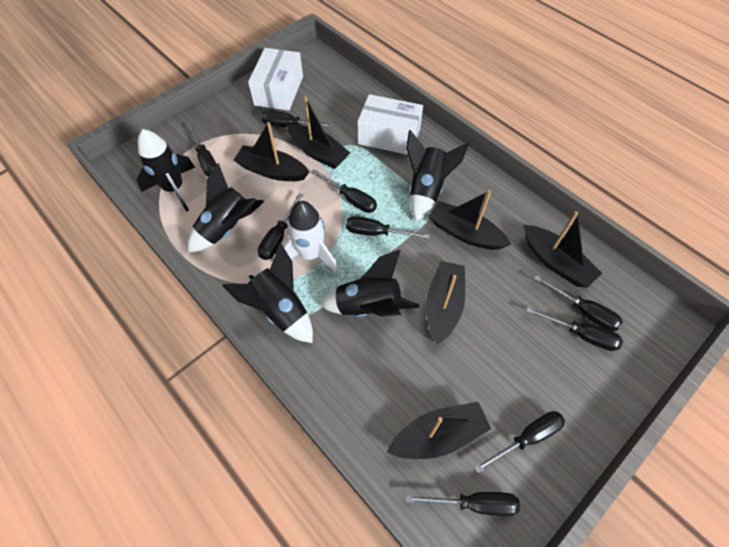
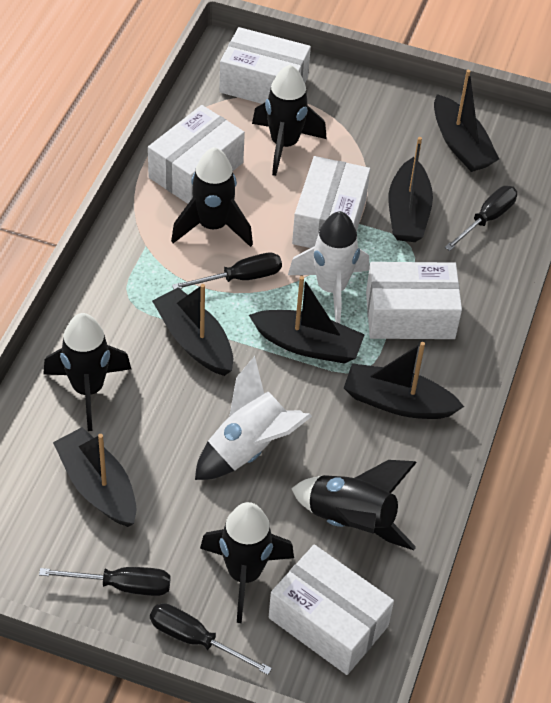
black screwdriver: [187,124,217,177] [258,193,303,260] [262,111,334,128] [311,169,377,213] [346,216,430,239] [406,492,520,516] [474,411,565,473] [526,307,623,351] [534,275,623,331] = 9 -> [39,567,171,596] [150,603,272,675] [172,252,282,289] [445,186,517,251] = 4
white box: [248,48,303,111] [358,94,423,155] = 2 -> [148,105,245,204] [219,27,311,104] [269,545,394,675] [292,156,370,248] [366,262,462,339] = 5
white rocket: [283,201,339,275] = 1 -> [195,356,312,480] [288,211,369,324] = 2

